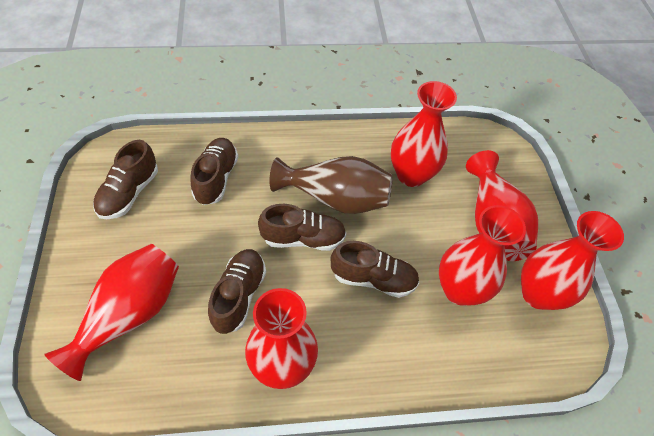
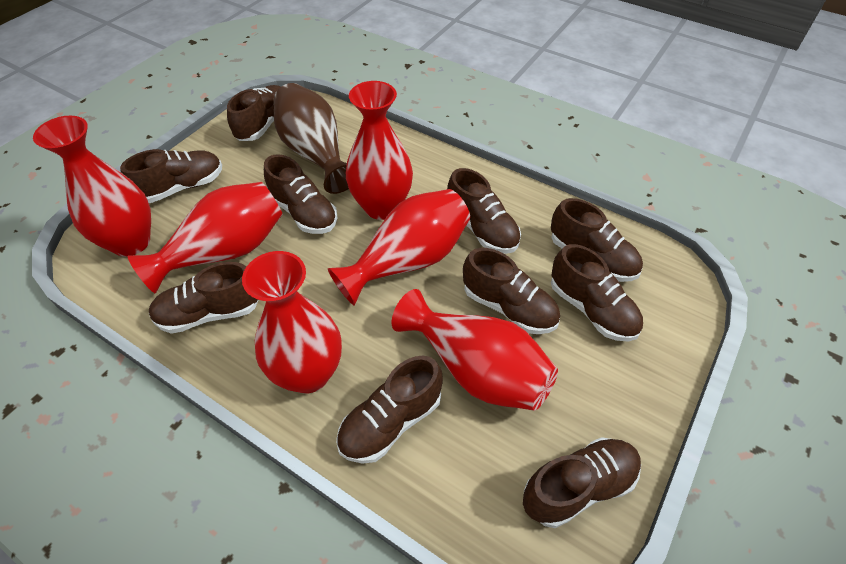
brown shoe: [93,140,158,219] [190,138,238,205] [208,249,266,334] [258,204,346,251] [331,241,419,298] = 5 -> [120,149,222,203] [149,262,258,334] [227,85,280,141] [264,154,337,234] [336,355,443,464] [447,168,521,254] [463,248,560,334] [523,437,641,528] [551,198,643,282] [551,244,643,342] = 10

